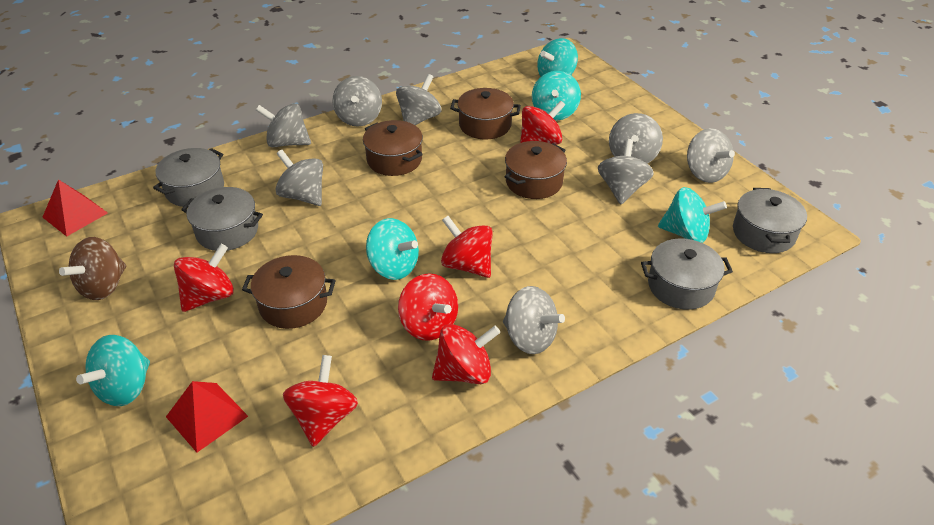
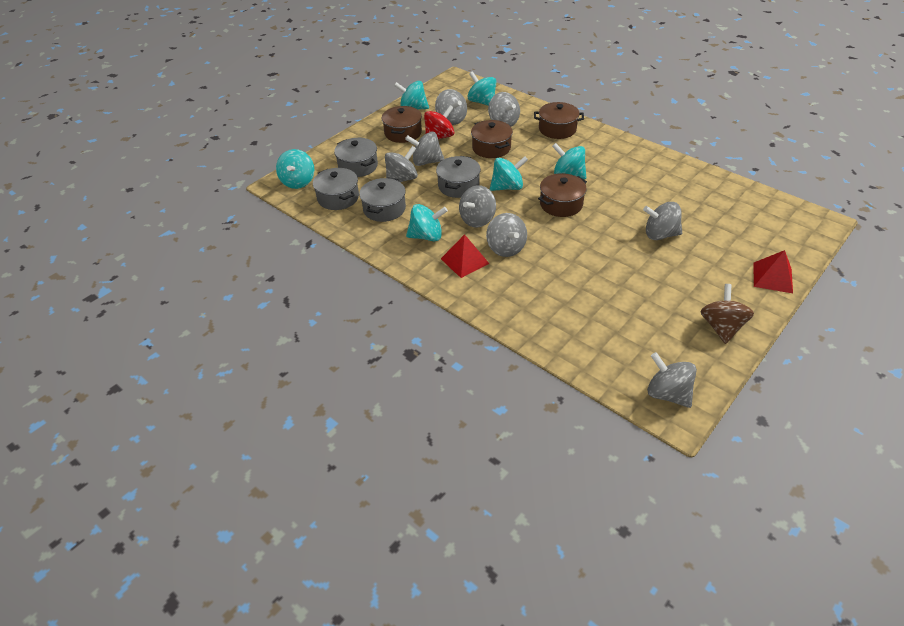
red spinning top: [174,244,234,312] [283,355,358,447] [398,273,458,341] [432,324,500,384] [441,216,493,278] [520,101,565,145] = 6 -> [424,105,454,139] = 1
turquoise spinning top: [76,335,150,406] [366,218,419,280] [532,71,581,120] [537,38,578,77] [658,187,727,243] = 5 -> [276,149,314,189] [394,81,429,109] [406,204,448,241] [467,71,496,106] [490,156,528,191] [552,143,586,179] = 6

